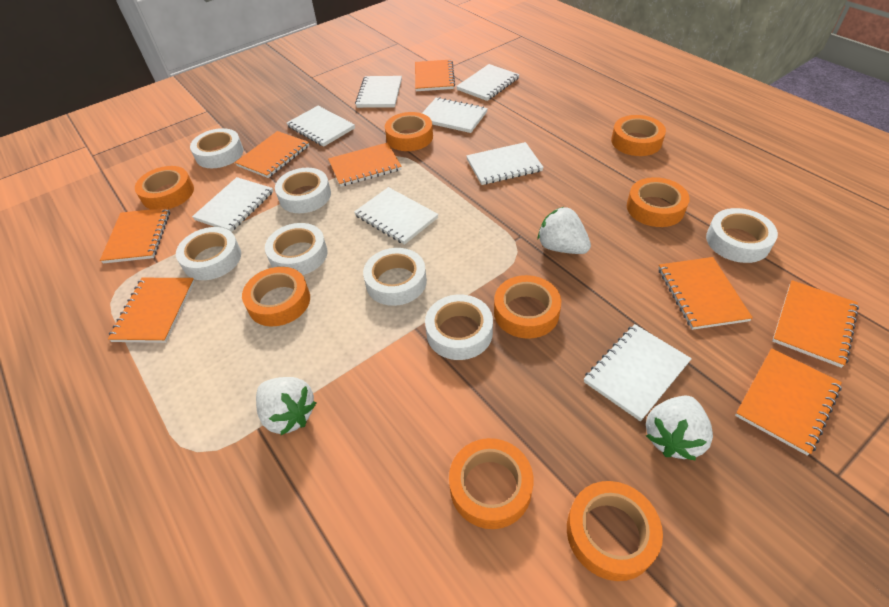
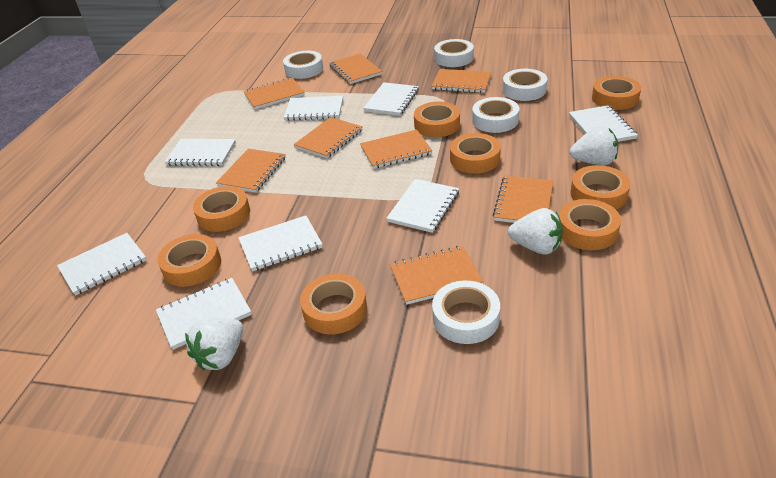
white tape: [176,227,241,280] [190,128,244,168] [265,223,327,275] [275,168,331,213] [363,248,427,306] [425,294,493,360] [706,208,778,263] = 7 -> [283,51,323,79] [432,281,500,344] [434,39,474,67] [472,97,520,133] [503,69,547,101] = 5

